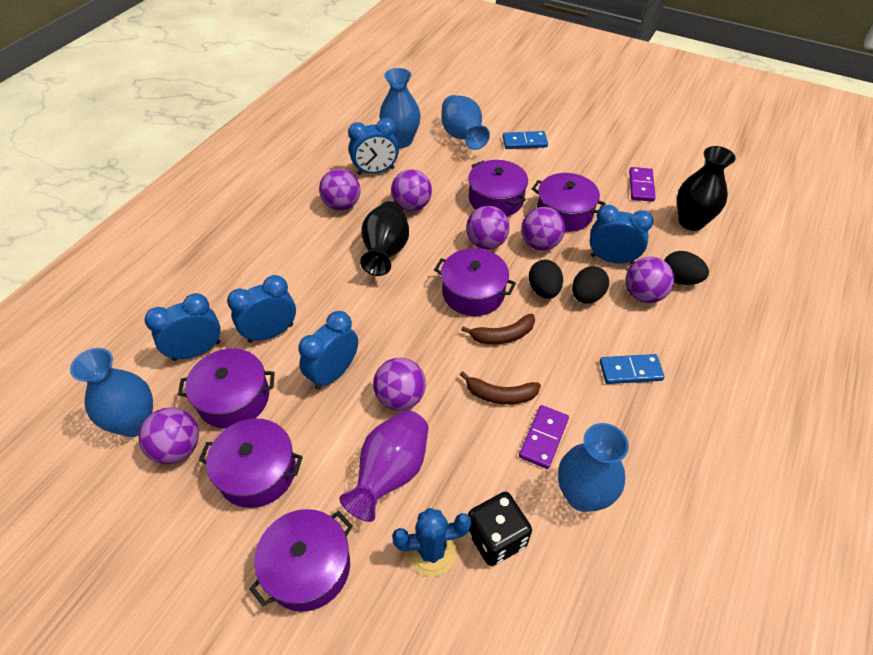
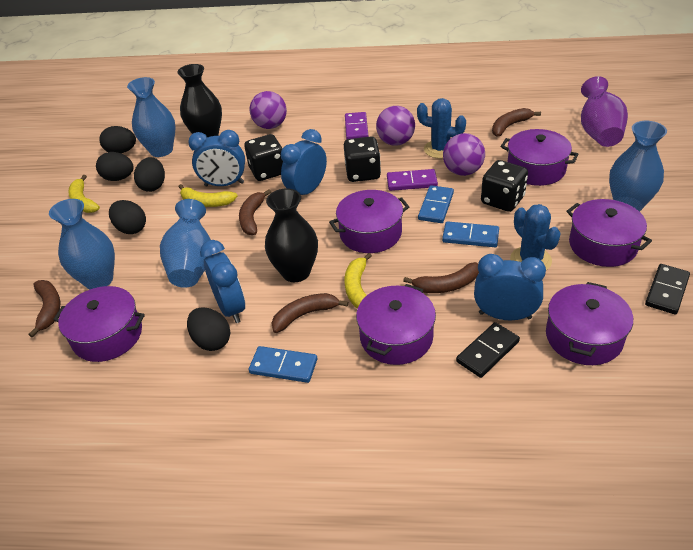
black dice: [468,492,532,566] = 1 -> [244,134,283,181] [344,137,381,182] [481,160,528,212] = 3
black domino: none = 0 -> [456,322,520,378] [645,264,690,315] = 2
black egg: [529,260,563,299] [572,266,609,304] [664,251,709,285] = 3 -> [96,152,133,181] [99,126,136,153] [109,200,146,234] [134,157,165,192] [187,307,230,351] = 5
blue cactus: [392,508,471,577] = 1 -> [417,98,466,159] [510,204,561,270] = 2
blue clock: [145,293,221,361] [227,275,296,343] [298,311,358,390] [348,118,399,175] [590,205,654,264] = 5 -> [188,130,245,186] [200,240,245,323] [281,129,327,195] [474,254,546,320] = 4
blue domino: [503,131,548,149] [600,354,665,384] = 2 -> [249,346,317,383] [418,185,454,223] [442,221,499,247] = 3
brown banana: [460,371,541,404] [461,314,535,344] = 2 -> [29,280,60,338] [239,189,271,235] [271,293,348,333] [403,262,479,293] [492,108,541,137] = 5
purple ball: [139,408,199,464] [319,169,360,210] [373,358,426,410] [391,169,432,211] [466,206,510,249] [521,207,565,251] [625,257,674,303] = 7 -> [250,91,287,129] [376,106,415,146] [443,133,485,176] = 3
yellow banana: none = 0 -> [68,175,100,213] [178,184,237,207] [345,253,372,308] = 3

